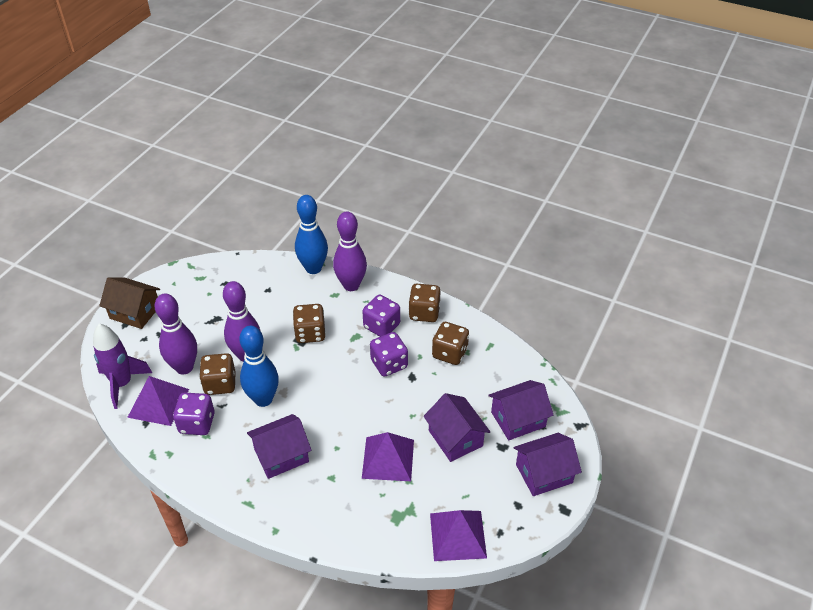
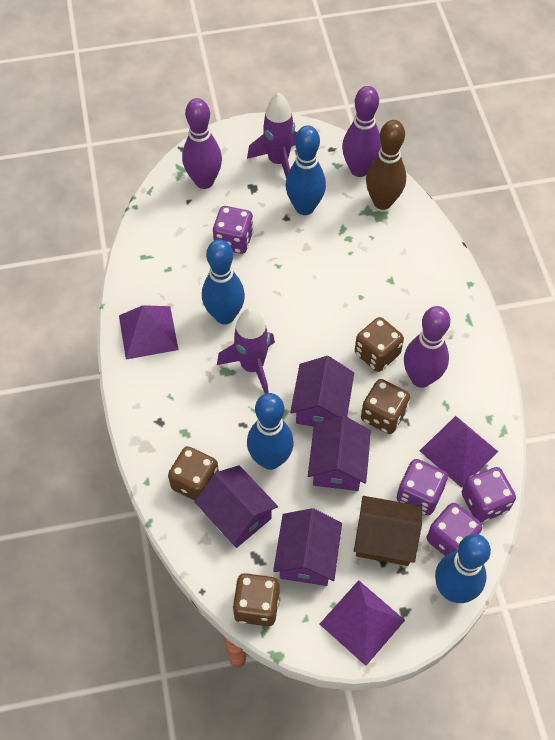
blue bowling pin: [239,326,279,407] [295,195,328,274] = 2 -> [202,239,245,324] [247,393,293,470] [286,125,326,215] [435,534,491,603] = 4
brown bowling pin: none = 0 -> [366,120,406,210] = 1
purple dice: [173,393,215,435] [362,295,400,337] [370,332,408,377] = 3 -> [213,206,254,254] [397,459,448,515] [427,503,483,556] [462,467,516,522] = 4
purple rocket: [93,324,152,409] = 1 -> [217,308,275,394] [247,92,297,178] = 2

